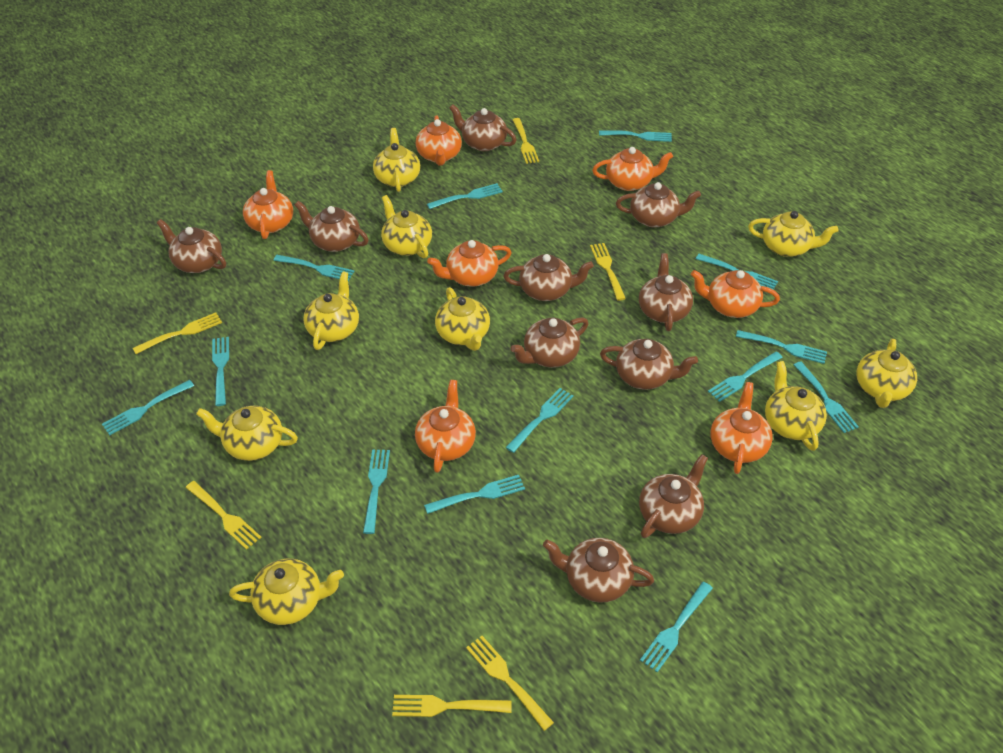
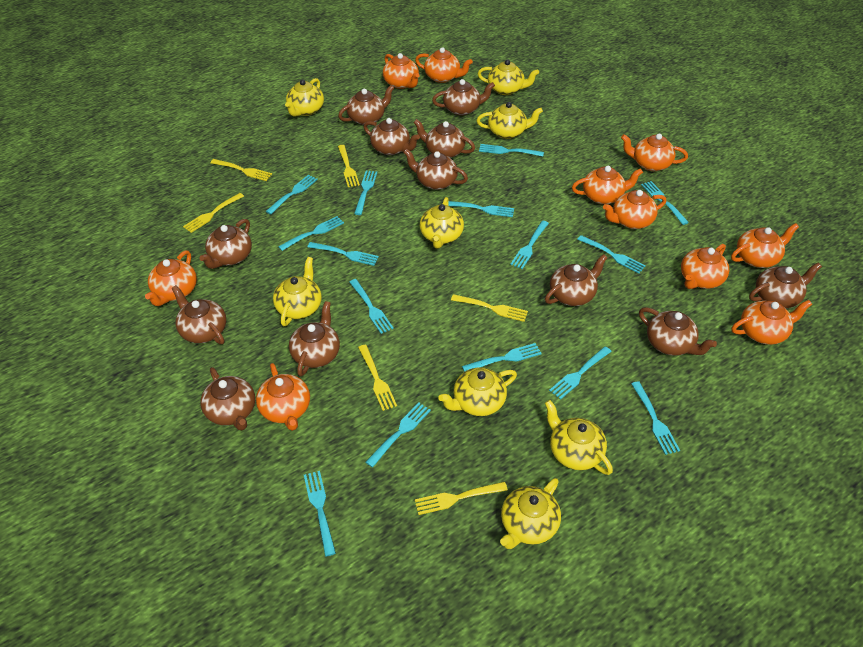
brown teapot: [157,219,226,273] [295,201,369,252] [449,104,516,151] [503,254,594,301] [510,317,588,368] [543,538,654,603] [600,339,698,390] [616,182,701,227] [639,253,693,331] [639,454,708,538] = 10 -> [171,285,226,344] [199,219,252,269] [200,367,255,430] [289,301,340,376] [338,85,394,125] [363,118,420,155] [403,149,468,190] [413,119,475,158] [432,79,495,116] [545,254,608,306] [639,307,717,356] [749,263,822,308] = 12
orange teapot: [243,170,293,239] [415,380,476,473] [416,115,462,166] [427,240,512,287] [592,147,673,191] [691,270,780,318] [711,382,773,474] = 7 -> [145,250,197,306] [256,363,310,431] [383,53,419,89] [415,47,473,83] [572,166,643,204] [603,190,666,229] [621,133,688,171] [681,244,729,289] [731,223,799,268] [732,300,812,345] = 10
turquoise fork: [102,380,194,435] [212,337,229,406] [273,255,355,281] [363,449,390,534] [424,475,525,514] [427,183,503,209] [505,388,574,453] [599,130,672,142] [640,582,713,672] [696,254,778,289] [708,352,783,402] [736,330,827,364] [794,362,859,433] = 13 -> [266,175,318,214] [278,216,344,251] [304,471,336,556] [307,242,379,266] [349,279,394,334] [354,171,377,215] [366,402,431,467] [448,201,514,217] [462,343,542,372] [479,144,544,157] [510,221,549,269] [549,346,612,400] [577,235,646,274] [631,381,680,455] [641,181,689,225] = 15
yellow teapot: [196,406,298,461] [229,559,344,625] [303,271,359,350] [373,128,420,192] [381,195,432,258] [435,287,490,351] [748,211,839,257] [765,361,827,451] [857,339,917,408] = 9 -> [273,257,322,326] [285,78,324,117] [420,197,464,249] [438,367,517,416] [477,102,543,139] [478,59,539,95] [500,478,561,549] [545,400,613,475] = 8

